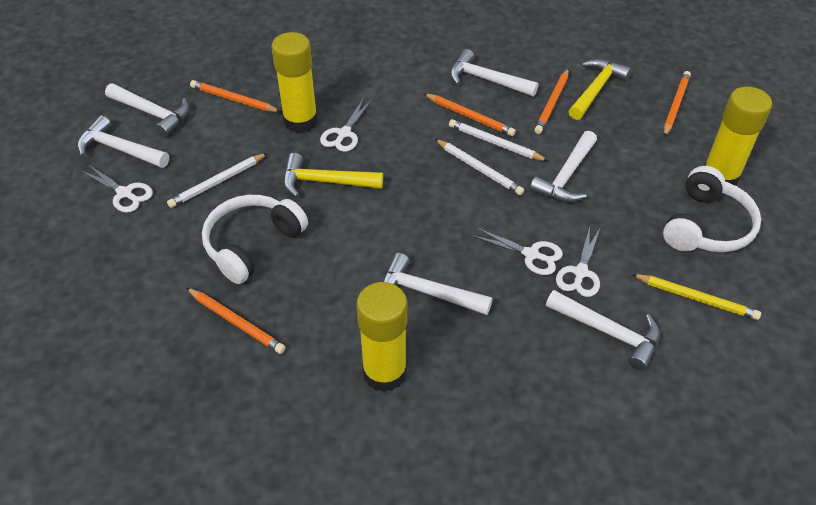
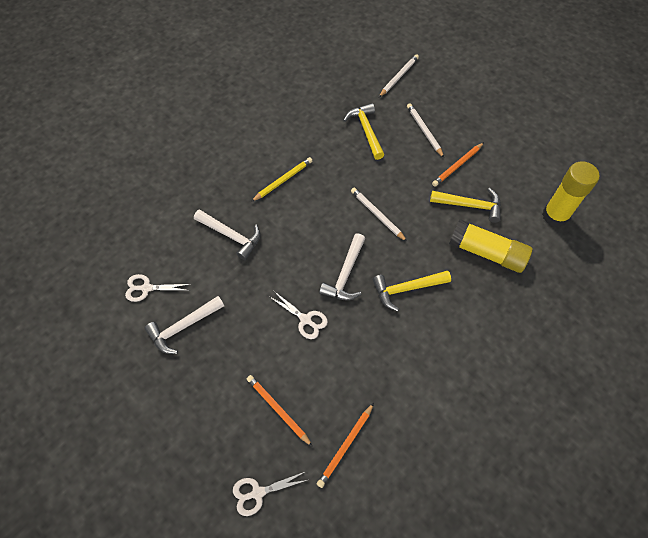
orange pencil: [186,288,286,354] [190,80,281,112] [423,93,516,136] [534,68,569,134] [664,71,691,137] = 5 -> [247,375,313,447] [317,403,374,488] [432,142,484,187] = 3
white hammer: [77,115,169,168] [105,83,189,137] [382,253,493,315] [450,49,538,97] [530,131,597,203] [546,290,660,371] = 6 -> [144,296,224,354] [194,209,261,260] [319,233,365,301] = 3
white headphones: [202,195,308,284] [663,166,761,252] = 2 -> none = 0
white scissors: [81,164,153,213] [320,98,371,152] [472,228,563,275] [556,227,600,297] = 4 -> [125,274,191,302] [233,472,307,516] [270,292,328,339] = 3
yellow glue stick: [272,32,318,133] [356,282,408,392] [704,87,772,186] = 3 -> [449,219,532,273] [542,161,599,227] = 2
yellow hammer: [283,153,383,197] [569,59,631,120] = 2 -> [343,103,384,160] [372,271,451,311] [430,188,501,223] = 3

